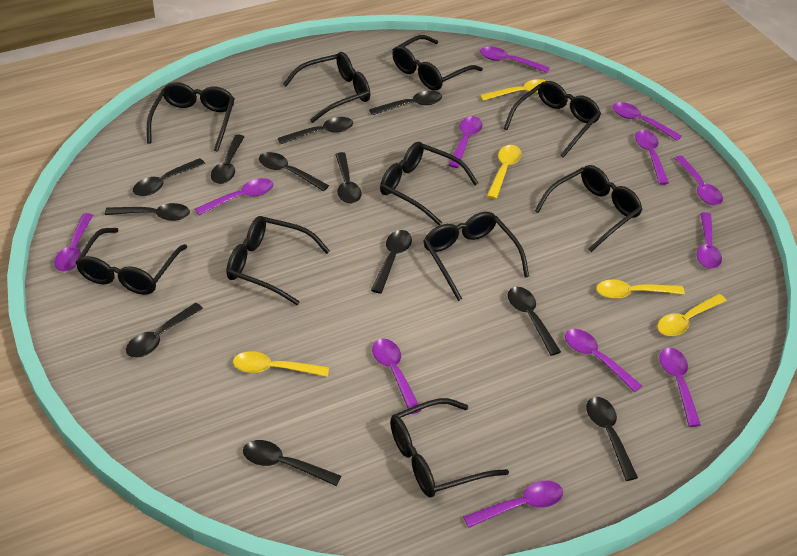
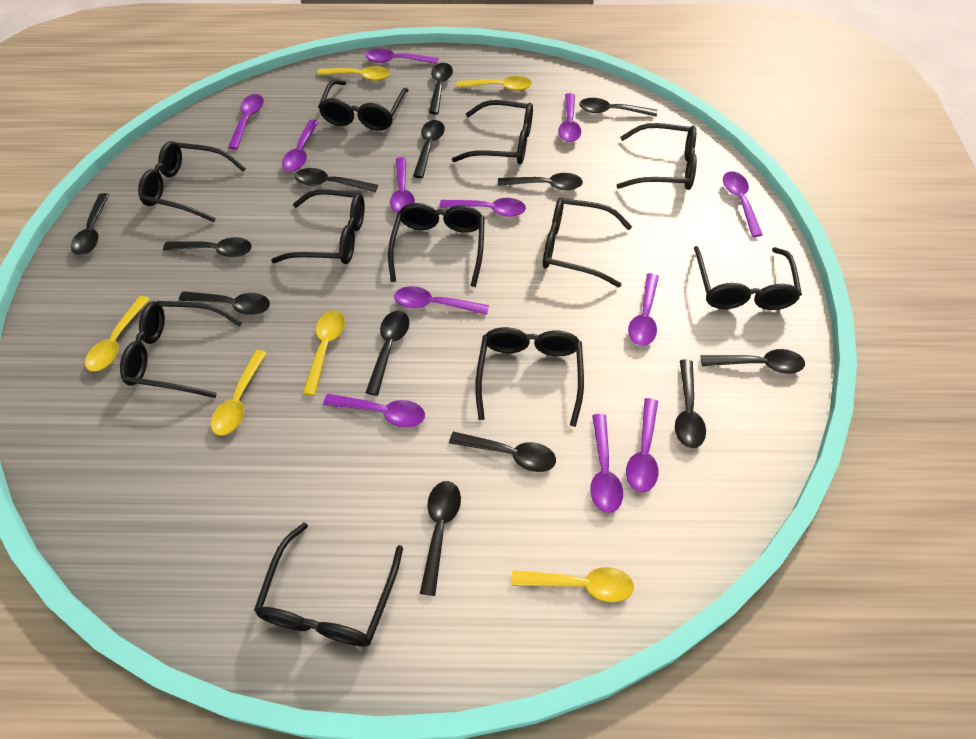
black glasses: [75,228,187,295] [147,82,235,152] [226,216,330,305] [283,52,370,123] [380,142,478,226] [390,398,509,497] [392,35,483,91] [423,212,529,301] [503,81,601,158] [535,165,643,252] = 10 -> [120,301,243,398] [138,141,246,222] [254,523,403,647] [271,189,365,264] [318,80,409,130] [388,203,485,287] [452,100,533,164] [475,327,584,427] [543,198,632,288] [616,123,697,190] [694,246,802,310] = 11
black spoon: [105,203,190,221] [126,303,203,357] [133,158,205,196] [211,134,244,184] [243,440,341,486] [259,152,329,191] [278,117,353,144] [335,152,362,204] [369,90,442,115] [371,230,412,294] [508,287,561,356] [586,397,638,481] = 12 -> [71,193,110,255] [163,237,252,257] [179,291,270,315] [295,168,378,192] [365,311,409,396] [413,120,445,178] [420,481,461,596] [429,63,453,114] [449,431,556,472] [498,173,583,191] [579,98,657,116] [675,359,706,448] [701,349,805,374] = 13
yellow spoon: [233,351,329,377] [480,79,547,101] [487,145,522,199] [596,279,685,299] [657,294,727,336] = 5 -> [85,296,150,372] [211,350,267,436] [302,310,345,396] [317,66,390,81] [456,76,532,91] [511,567,634,602] = 6

